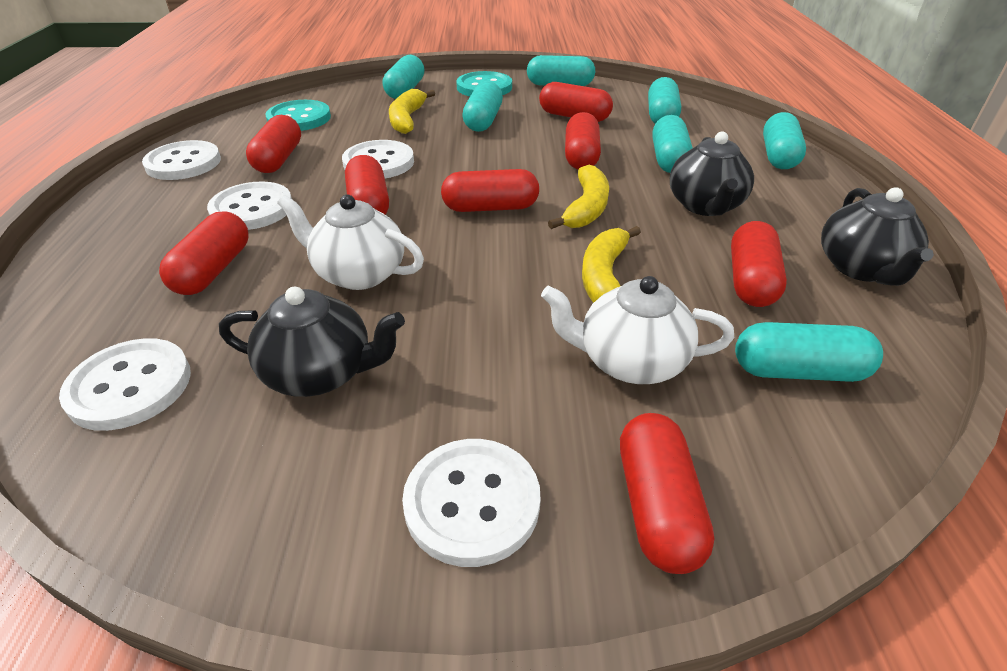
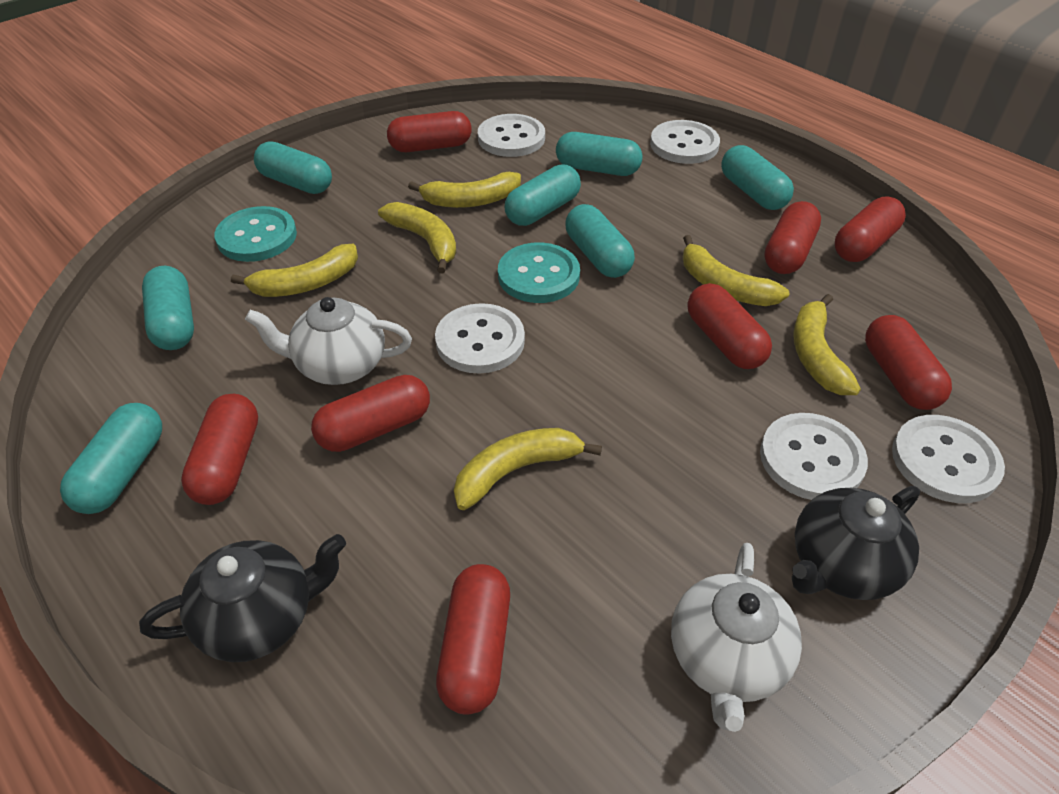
black teapot: [219,287,405,397] [670,131,754,216] [821,187,934,286] = 3 -> [139,534,346,662] [792,486,920,600] = 2
yellow banana: [389,89,435,134] [548,165,609,229] [582,226,641,303] = 3 -> [231,244,358,297] [378,202,456,273] [408,172,521,208] [454,428,602,510] [683,235,789,306] [793,294,861,395] = 6

